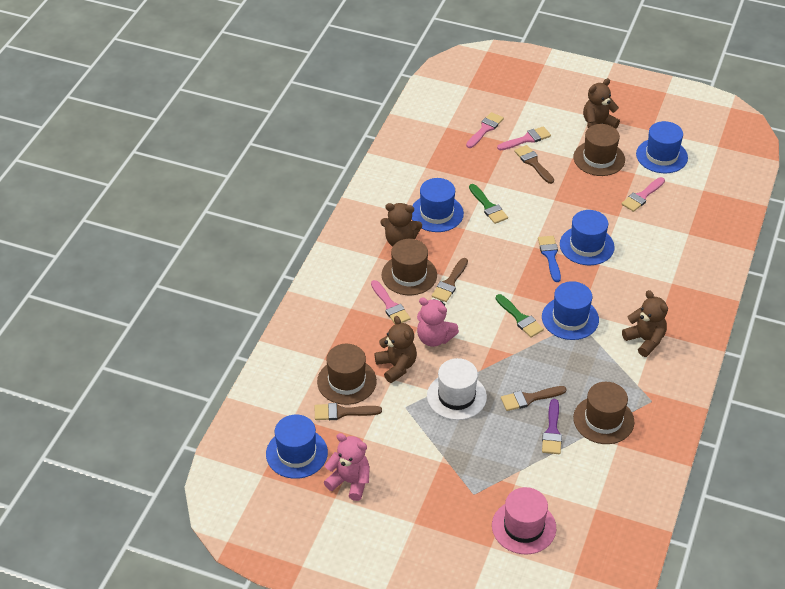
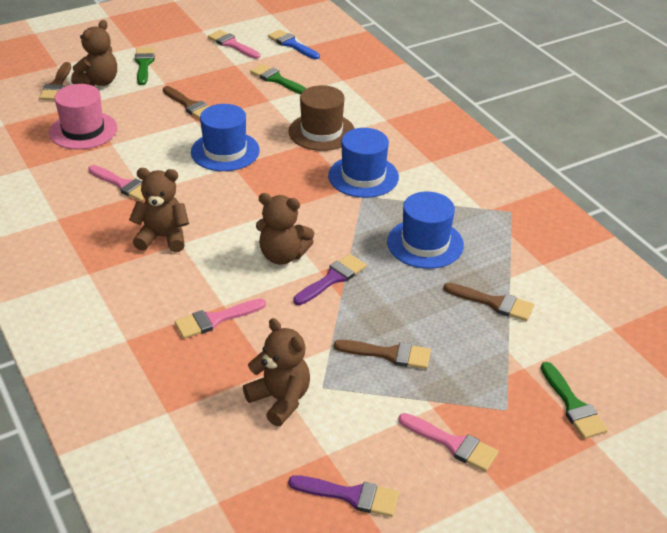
blue hat: [266,415,328,479] [412,178,464,232] [542,281,599,340] [560,210,615,265] [636,121,688,173] = 5 -> [191,104,260,171] [328,128,399,198] [387,192,464,269] = 3
brown hat: [317,344,377,405] [382,239,437,295] [573,124,625,176] [573,382,634,444] = 4 -> [288,85,355,151] = 1
green brush: [469,184,508,224] [496,294,544,338] = 2 -> [135,47,155,85] [250,64,307,94] [541,362,608,439] = 3
pink teddy bear: [324,433,370,501] [417,297,459,347] = 2 -> none = 0
purple brush: [542,399,562,454] = 1 -> [288,475,399,517] [293,254,366,305] = 2
white hat: [427,358,487,420] = 1 -> none = 0

